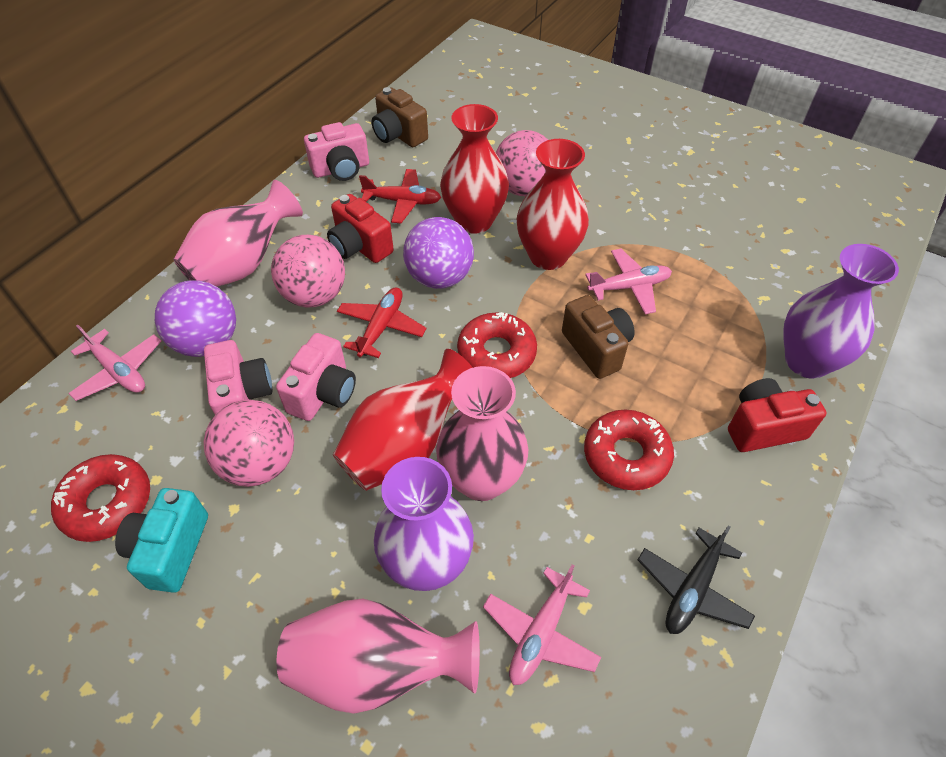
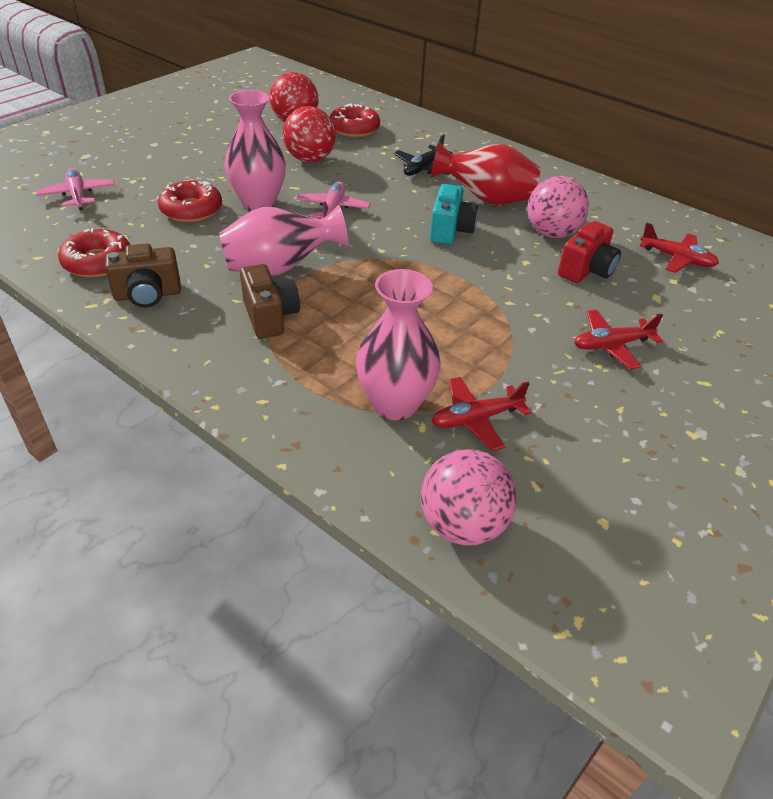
pink ball: [204,400,294,487] [271,235,345,308] [496,130,548,196] = 3 -> [421,449,517,546] [527,176,589,238] = 2
pink camera: [204,340,273,415] [276,333,356,421] [304,122,369,181] = 3 -> none = 0
pink plane: [68,325,161,401] [483,565,601,685] [585,249,672,314] = 3 -> [36,168,115,210] [296,182,370,218] = 2
purple ball: [155,280,236,357] [403,217,474,289] = 2 -> none = 0
purple vase: [374,457,474,591] [783,244,899,379] = 2 -> none = 0
red ball: none = 0 -> [270,72,318,122] [283,106,336,163] = 2
red camera: [327,194,394,263] [728,378,826,452] = 2 -> [558,221,621,283] = 1
red plane: [337,287,427,358] [359,169,441,223] = 2 -> [431,377,531,451] [574,310,663,369] [640,222,719,273] = 3
red vase: [333,349,473,491] [440,104,509,234] [517,139,589,270] = 3 -> [430,142,541,205] = 1

